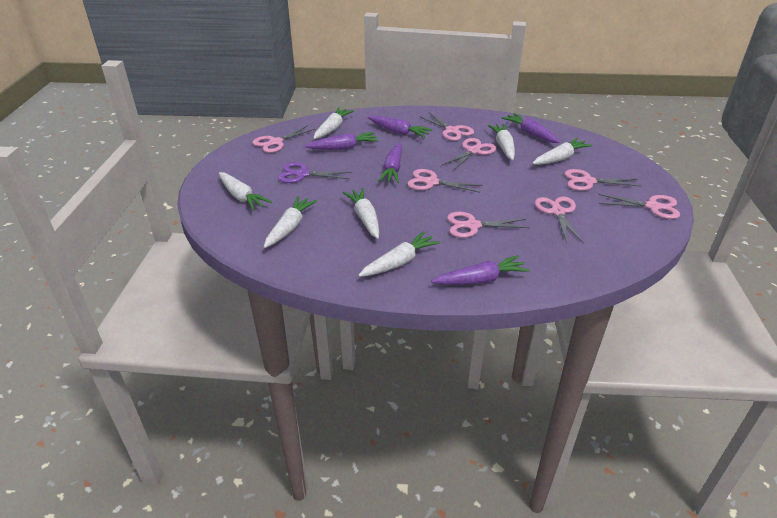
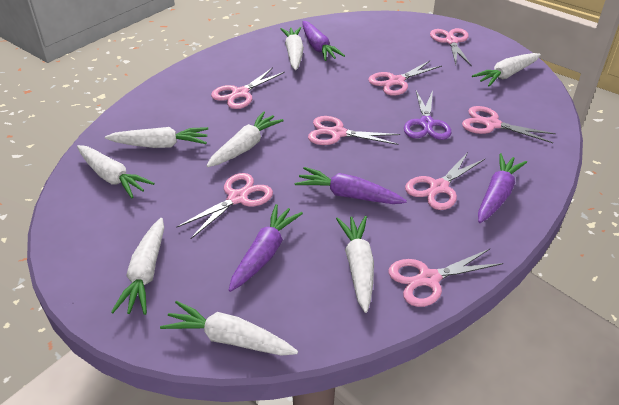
purple carrot: [305,132,379,150] [368,116,433,138] [378,143,402,183] [431,255,530,285] [502,113,559,143] = 5 -> [229,204,303,292] [295,167,407,204] [302,21,345,61] [478,153,527,223] = 4
white carrot: [219,172,272,211] [264,196,317,248] [313,108,354,139] [343,188,379,239] [358,231,441,277] [488,124,515,160] [532,138,592,165] = 7 -> [77,145,155,198] [105,127,208,148] [111,218,164,315] [160,301,298,356] [206,112,284,167] [280,27,304,70] [336,216,374,313] [472,53,541,86] = 8

